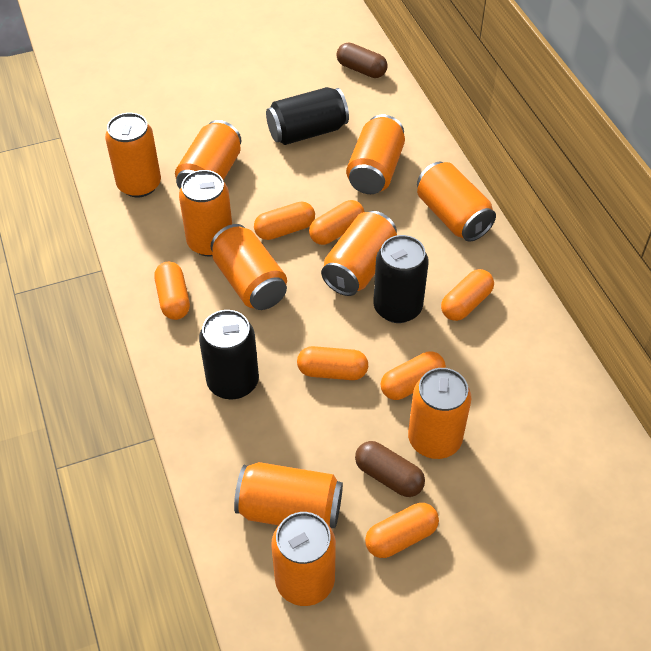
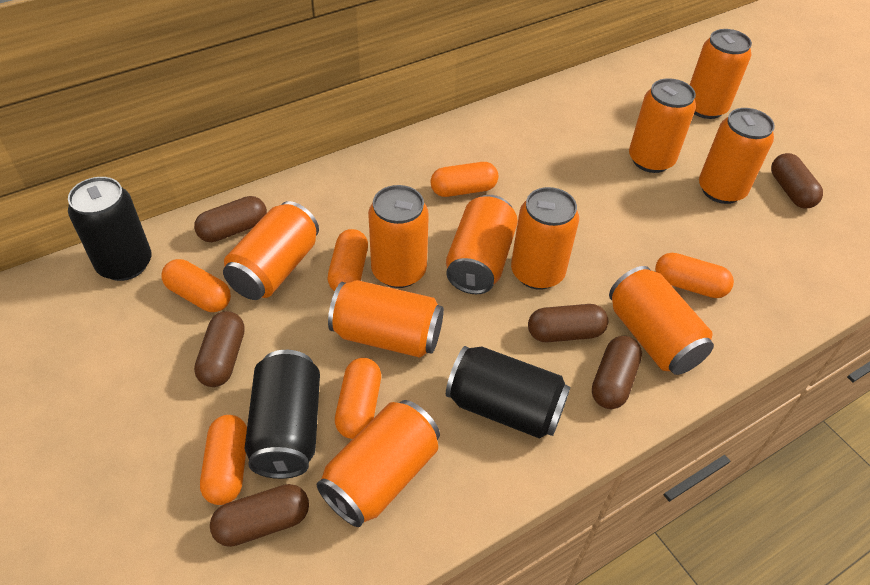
brown capsule: [337,42,388,78] [355,441,425,497] = 2 -> [194,196,267,242] [194,311,245,387] [210,484,309,547] [528,304,608,342] [592,336,642,409] [771,153,823,208] = 6
orange capsule: [155,262,190,320] [254,202,315,240] [297,346,368,380] [309,200,365,245] [365,503,439,558] [380,351,446,400] [441,269,494,321] = 7 -> [161,259,231,312] [200,415,247,505] [328,229,368,291] [335,358,381,439] [431,162,498,197] [655,253,734,298] = 6

